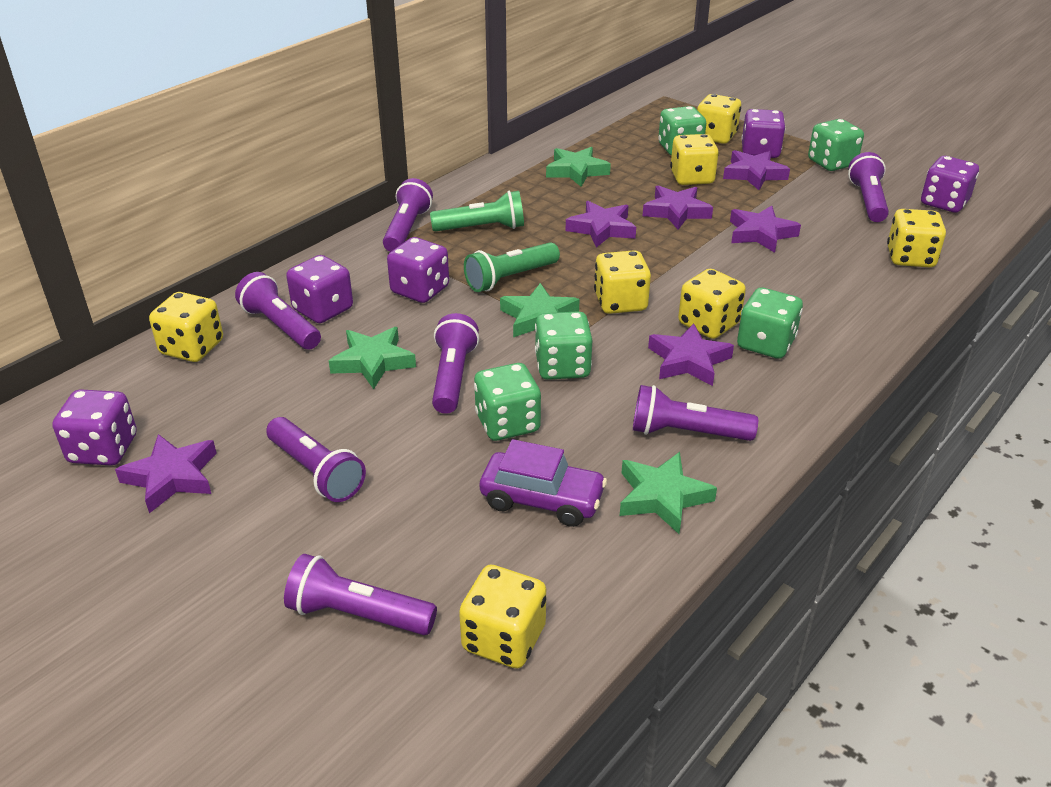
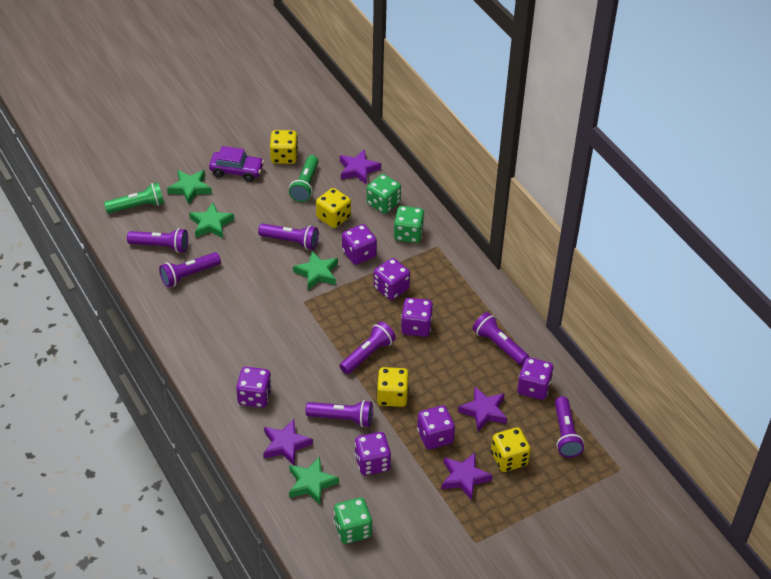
green dice: [474,363,541,441] [535,311,592,380] [658,106,706,156] [737,288,803,359] [808,119,864,171] = 5 -> [334,498,372,544] [367,174,401,214] [394,206,424,243] = 3
purple dice: [52,389,137,465] [286,255,353,323] [387,237,449,303] [741,109,786,158] [921,156,979,213] = 5 -> [236,367,272,408] [342,224,377,265] [355,432,391,475] [374,258,410,300] [401,298,433,337] [417,406,455,449] [517,357,554,400] = 7
purple star: [115,434,217,513] [566,201,636,248] [643,185,713,230] [648,323,734,386] [723,150,790,190] [730,206,801,253] = 6 -> [264,419,313,465] [340,149,381,185] [442,453,493,501] [458,387,507,431] = 4
yellow dice: [149,292,223,362] [459,565,546,668] [594,250,651,314] [670,134,719,185] [678,269,746,339] [697,94,741,144] [887,209,946,267] = 7 -> [270,130,298,164] [316,188,351,228] [377,367,409,407] [491,427,531,472] = 4

